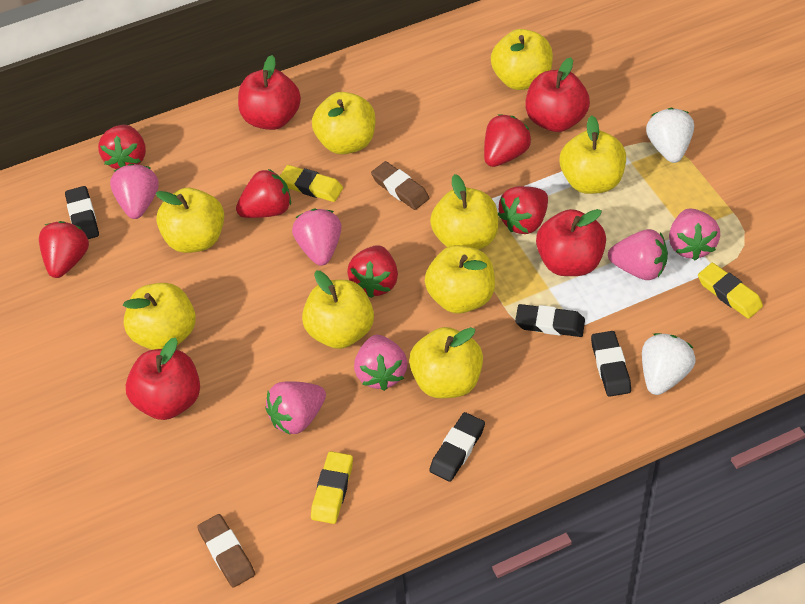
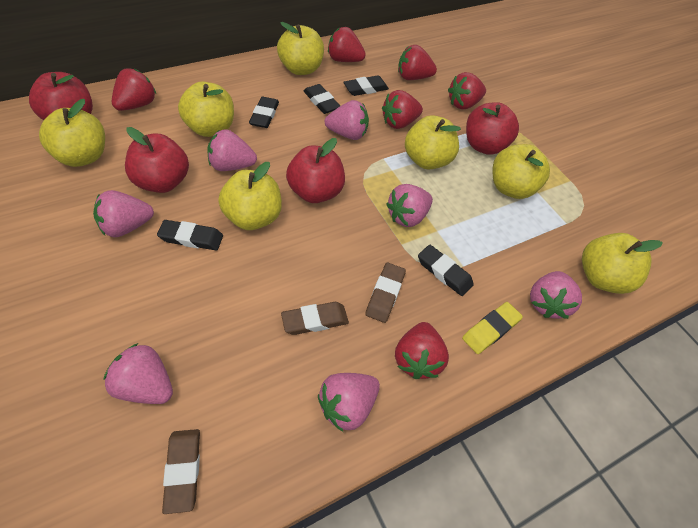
black eraser: [65,186,99,239] [429,412,485,482] [515,304,585,337] [591,331,631,397] = 4 -> [157,220,223,250] [249,97,279,128] [304,84,340,114] [343,75,389,96] [418,245,474,296] = 5
brown eraser: [197,514,255,588] [371,161,429,210] = 2 -> [162,429,200,514] [281,302,349,335] [365,263,406,323] = 3
pink strawberry: [110,164,159,219] [265,381,326,434] [292,209,342,266] [354,335,408,391] [608,229,668,280] [669,208,720,260] = 6 -> [93,190,154,237] [104,343,173,404] [208,129,257,171] [318,373,380,432] [325,100,369,140] [386,184,433,227] [530,271,582,319] = 7
white strawberry: [642,333,696,395] [646,108,694,163] = 2 -> none = 0
yellow apple: [123,283,196,350] [156,188,224,253] [302,271,374,349] [312,92,375,154] [409,327,483,398] [425,245,495,314] [430,174,498,250] [491,29,553,90] [560,115,626,194] = 9 -> [39,99,105,167] [178,81,234,137] [218,162,282,230] [277,22,324,75] [405,115,461,170] [493,144,550,199] [582,233,663,294] = 7
yellow eraser: [280,165,343,202] [311,451,353,524] [698,263,763,319] = 3 -> [462,302,523,354] = 1

